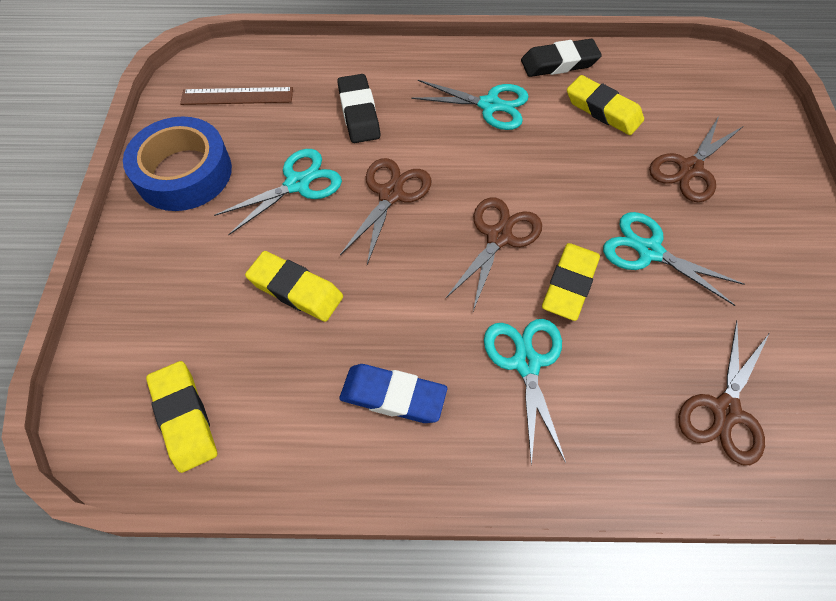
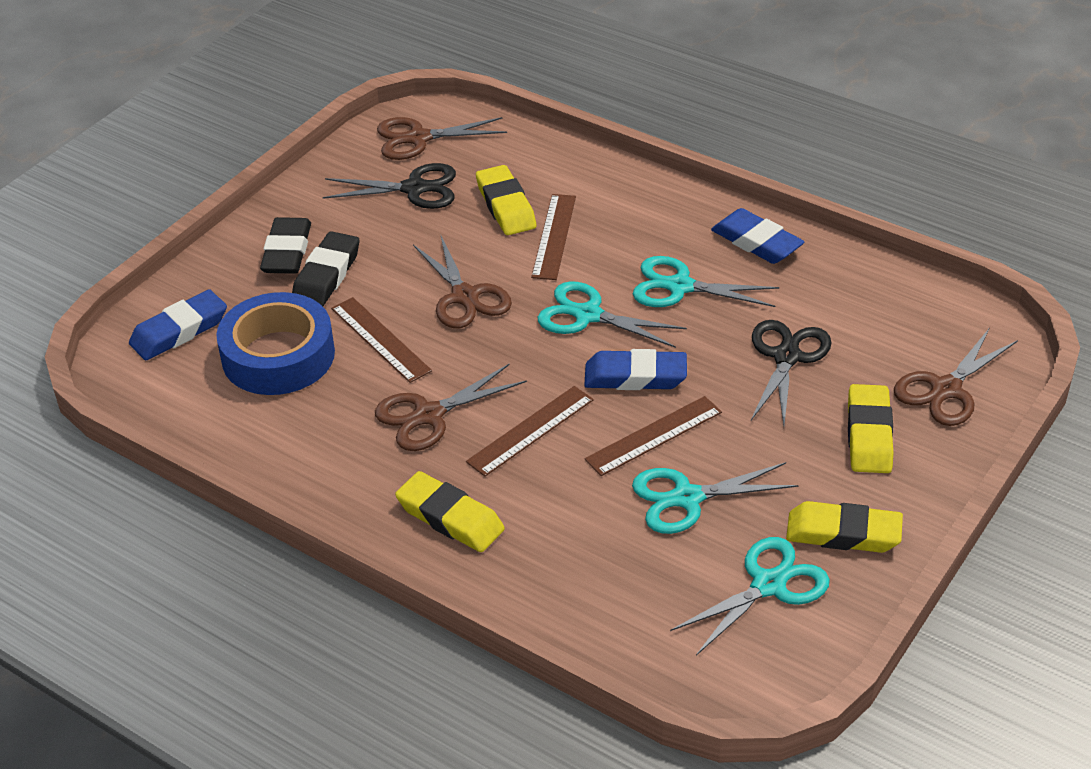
black scissors: none = 0 -> [323,163,456,209] [751,320,832,426] = 2
blue eraser: [340,364,447,423] = 1 -> [129,289,227,360] [584,349,687,390] [711,208,804,264] = 3
brown ruler: [180,87,293,105] = 1 -> [331,297,432,383] [466,386,594,476] [531,194,576,280] [585,396,722,476] = 4

